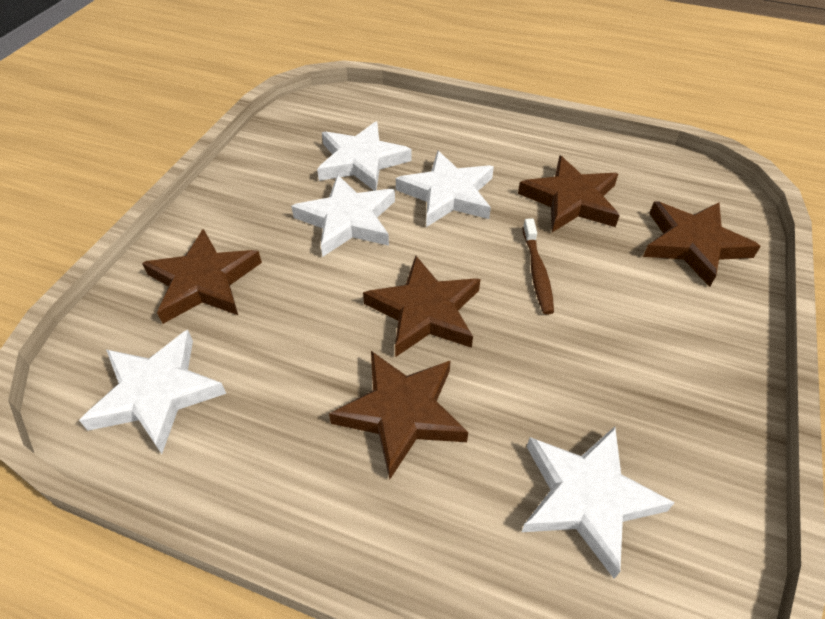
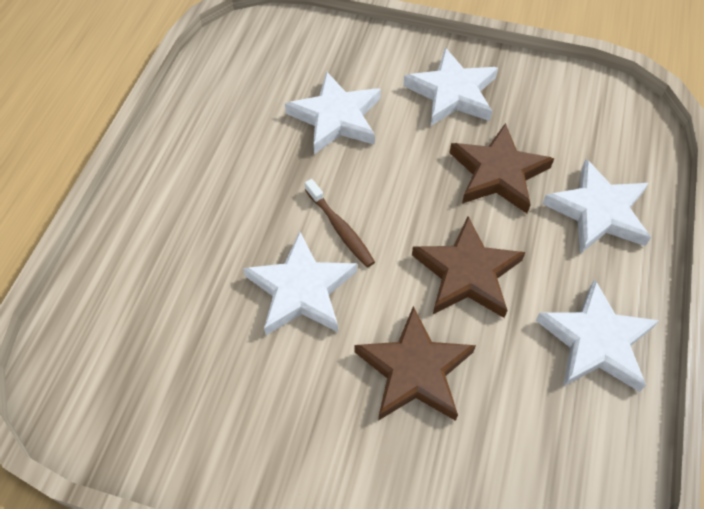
brown star: [142,229,262,324] [329,351,468,479] [363,256,481,357] [518,155,620,232] [643,201,761,287] = 5 -> [354,306,476,421] [412,216,526,318] [449,123,554,213] = 3

